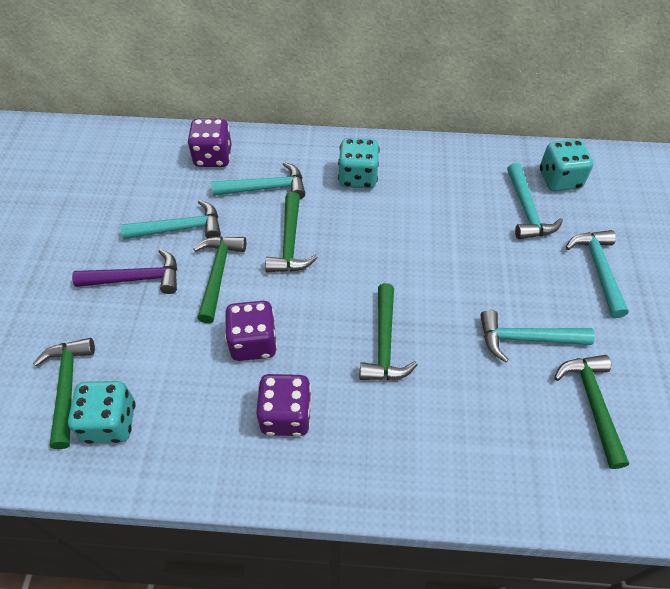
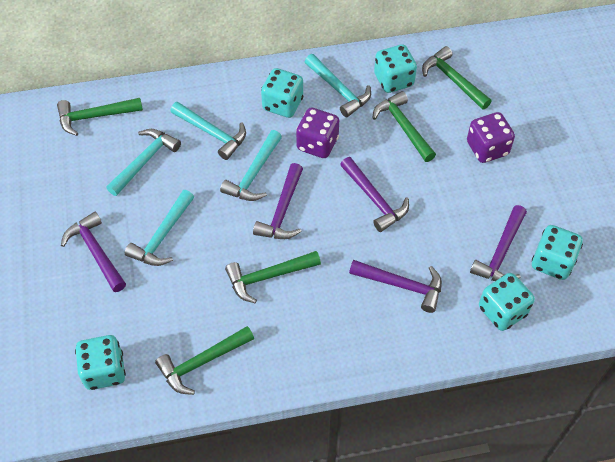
purple dice: [187,119,232,167] [225,301,277,361] [256,374,312,436] = 3 -> [296,108,339,158] [467,112,515,163] = 2
purple hammer: [72,249,177,294] = 1 -> [61,212,126,292] [253,163,303,239] [340,157,409,232] [349,260,442,313] [470,205,527,281] = 5
turquoise dice: [68,381,135,444] [338,138,380,189] [540,140,594,191] = 3 -> [75,335,126,390] [261,68,303,118] [374,44,417,93] [479,273,535,331] [532,225,583,280] = 5

